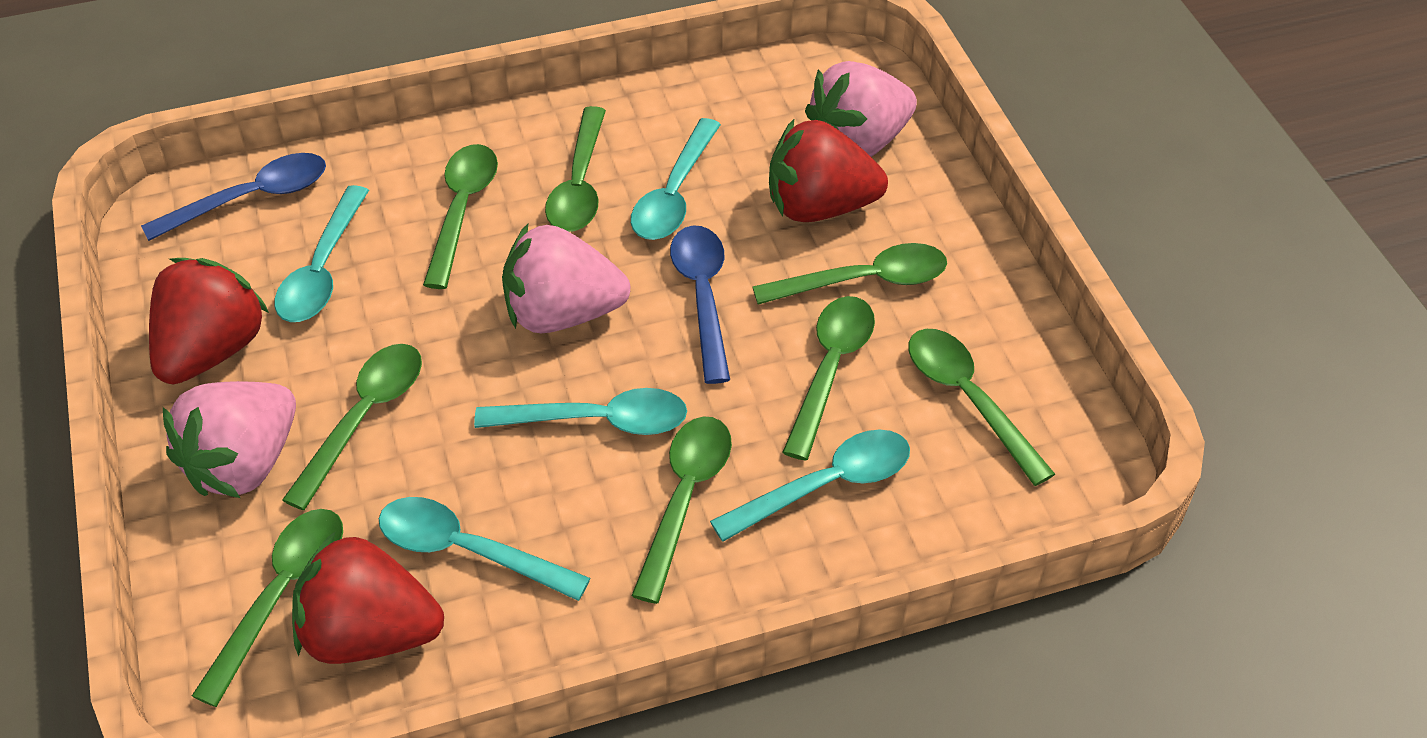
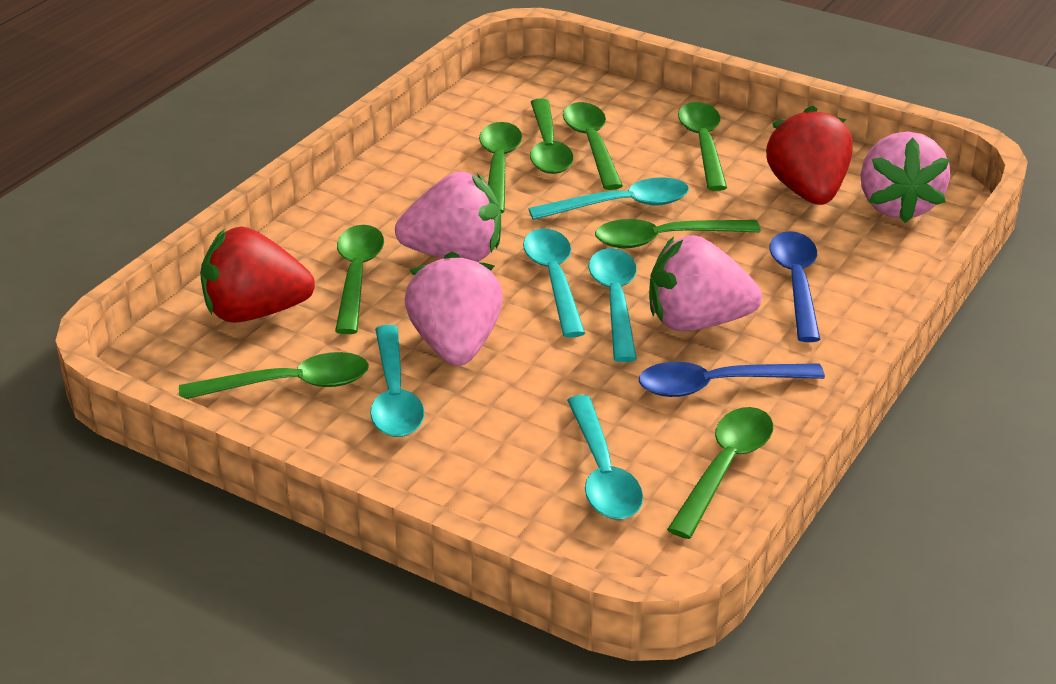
pink strawberry: [163,381,296,498] [502,224,630,333] [805,61,917,157] = 3 -> [395,171,501,262] [405,252,503,366] [649,235,762,331] [860,132,950,223] = 4
red strawberry: [149,258,269,385] [292,531,444,664] [769,119,888,222] = 3 -> [200,227,315,323] [766,106,853,205] = 2

